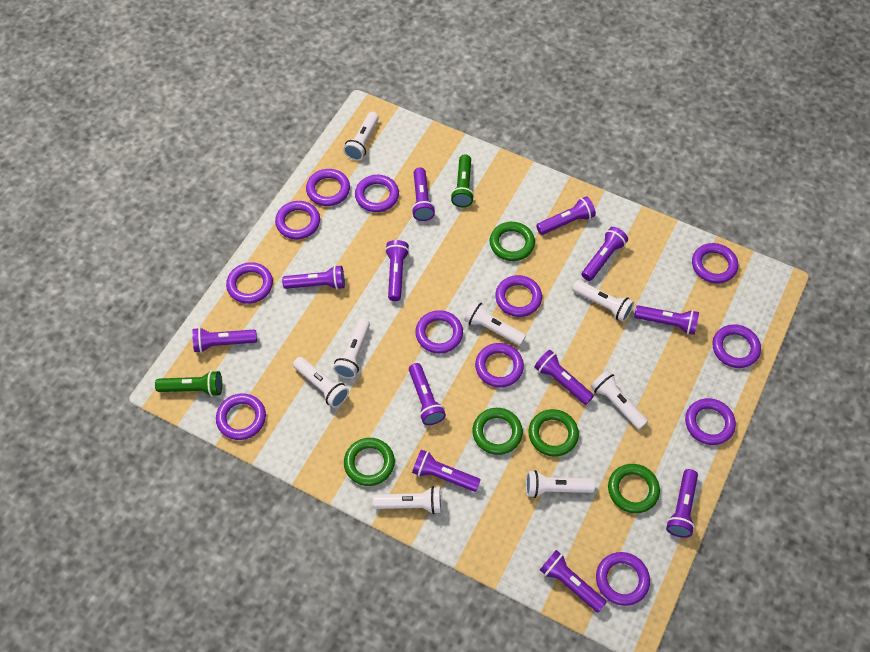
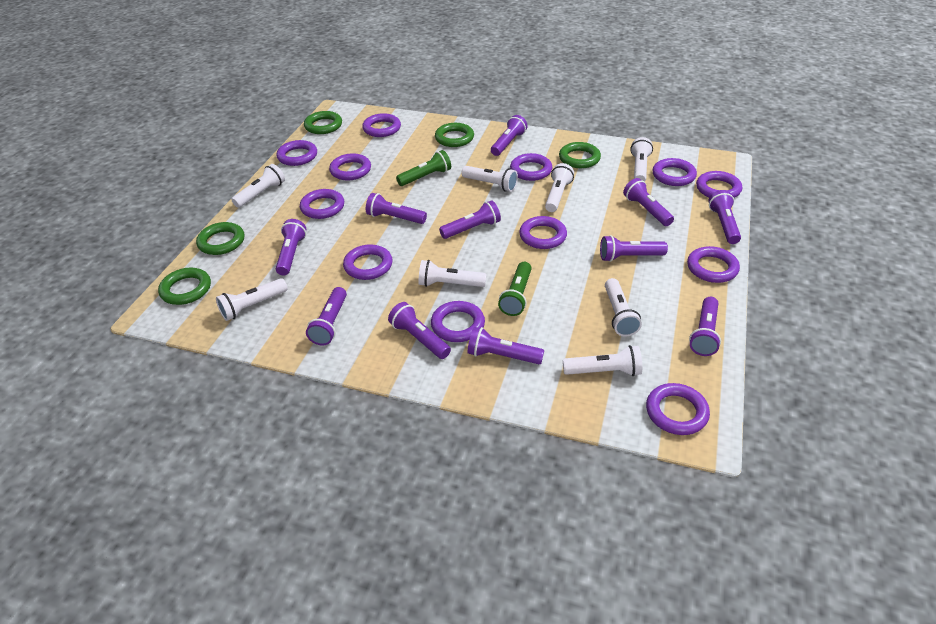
purple flashlight: [192,327,257,353] [282,265,345,290] [385,240,409,301] [409,363,446,425] [412,167,435,221] [412,450,481,492] [534,350,594,405] [536,196,596,235] [540,550,607,612] [582,227,628,281] [634,305,699,335] [666,469,698,538] = 12 -> [276,219,306,275] [306,287,347,345] [366,193,427,224] [388,302,451,359] [439,200,501,239] [468,327,544,364] [491,115,528,156] [600,235,668,262] [623,178,674,226] [689,297,721,356] [708,190,741,244] = 11

